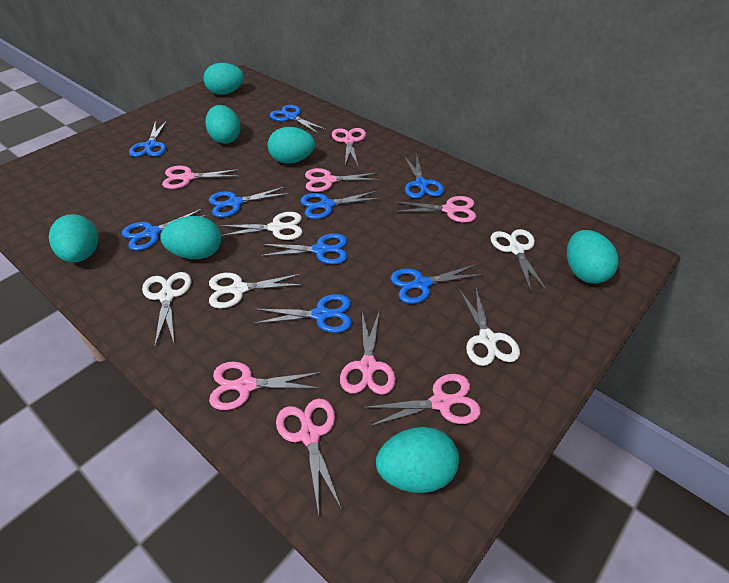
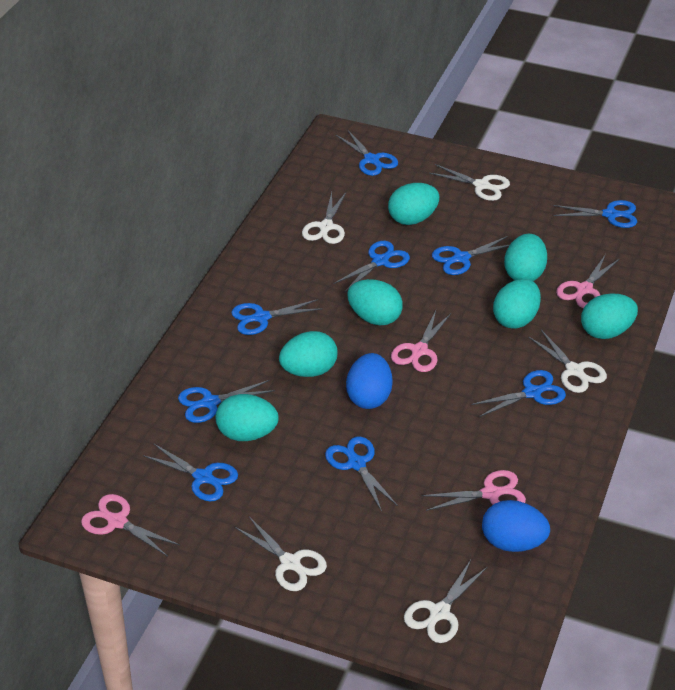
blue egg: none = 0 -> [346,353,392,409] [482,500,550,552] = 2
pink scissors: [162,166,240,189] [209,361,322,410] [276,398,342,515] [305,168,381,192] [332,128,366,166] [340,312,396,395] [364,374,481,427] [395,196,476,223] = 8 -> [81,494,180,557] [391,311,451,372] [422,470,526,511] [556,254,619,308] = 4

